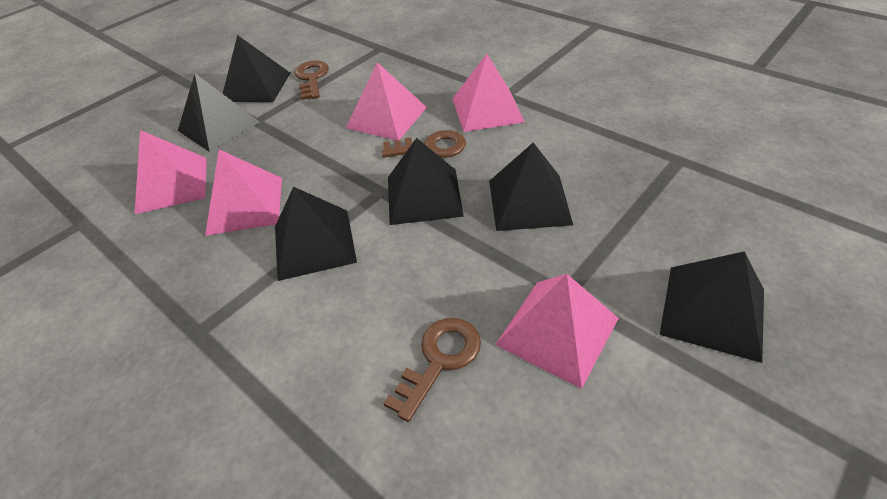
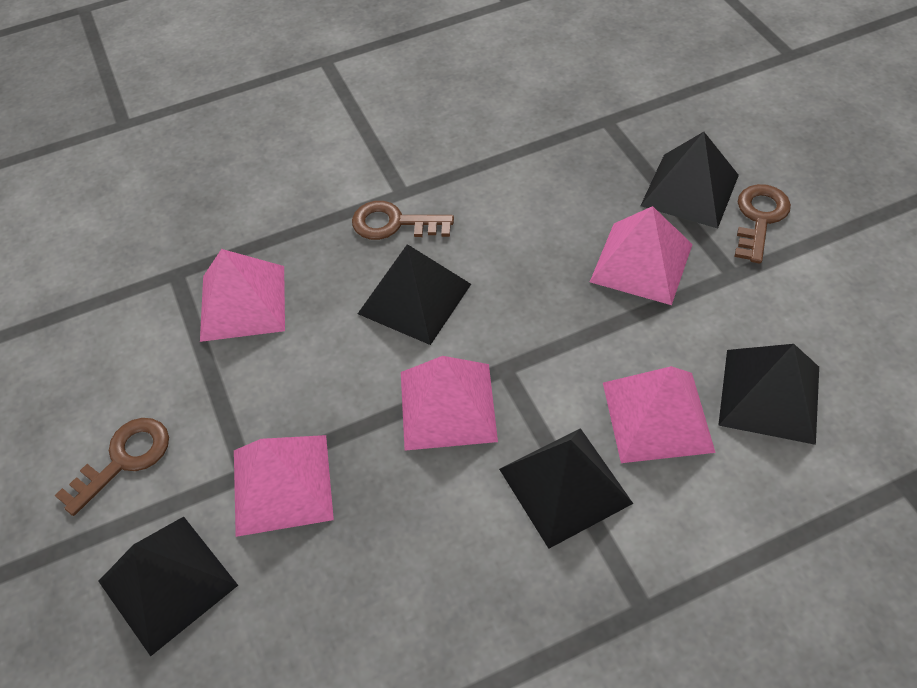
black pyramid: [178,73,260,152] [223,35,290,102] [275,187,357,281] [388,138,464,225] [489,143,573,231] [660,251,764,363] = 6 -> [98,517,238,656] [358,244,471,345] [499,428,633,549] [640,132,739,228] [718,344,819,445] = 5

